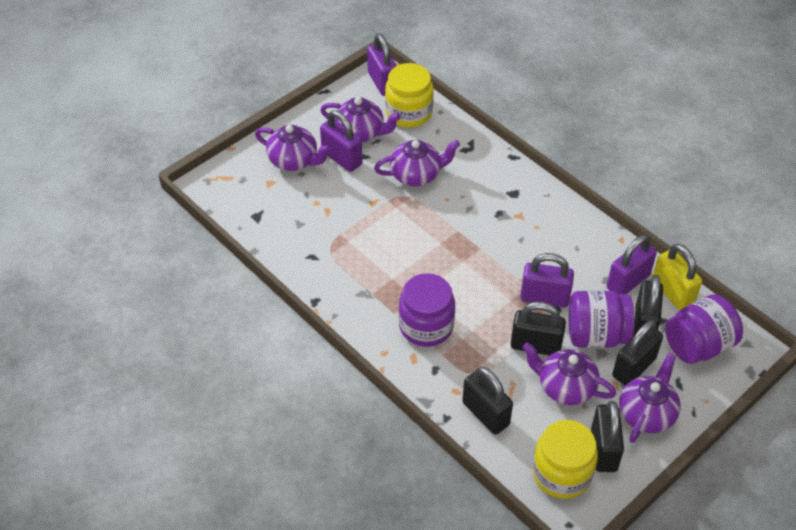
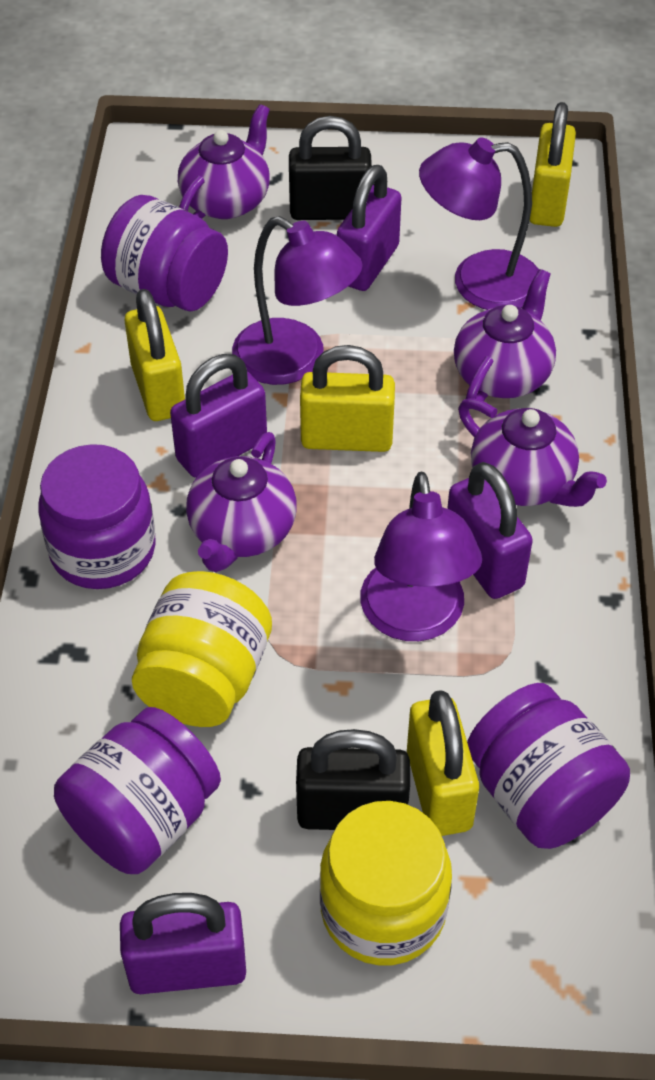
black padlock: [462,367,513,435] [511,302,566,355] [591,401,624,472] [612,320,663,386] [633,275,663,337] = 5 -> [289,116,372,220] [296,729,410,830] = 2
purple jar: [399,273,455,347] [569,291,634,348] [665,294,743,364] = 3 -> [38,444,156,589] [54,707,221,874] [101,195,228,311] [467,683,630,849] = 4
purple lamp: none = 0 -> [232,216,363,385] [360,471,482,641] [419,137,539,310] = 3
purple teapot: [255,125,331,171] [320,97,401,142] [374,140,460,186] [523,342,616,405] [619,353,681,443] = 5 -> [178,104,270,219] [186,432,297,572] [454,269,556,401] [458,398,607,507] = 4
yellow padlock: [653,244,702,310] = 1 -> [125,289,185,421] [300,345,395,452] [407,690,479,836] [530,102,576,227] = 4

